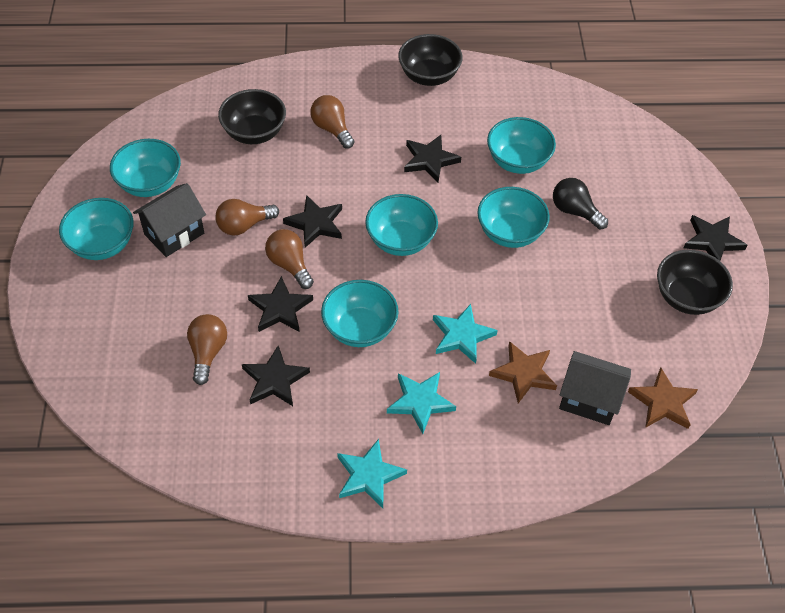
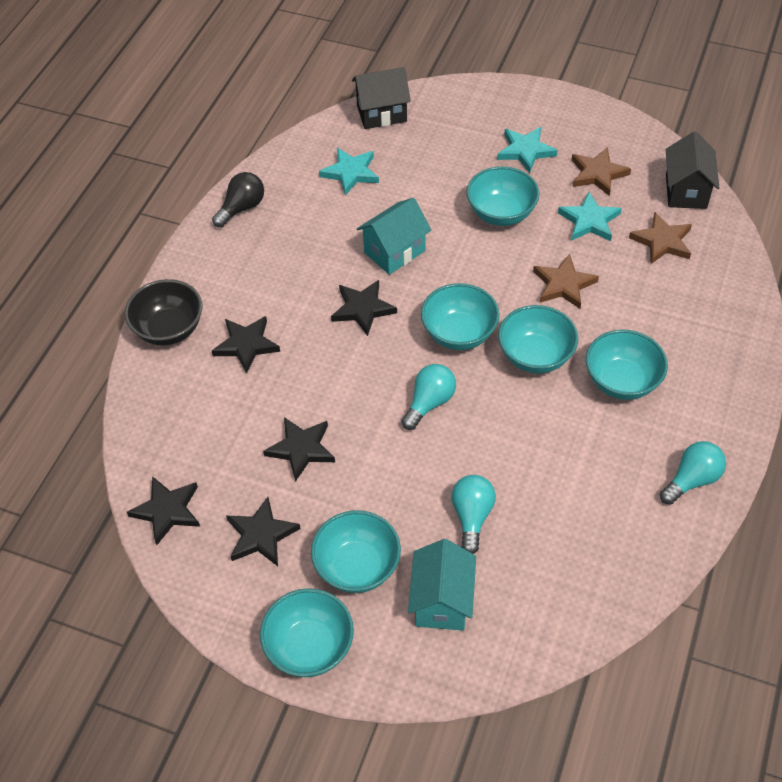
black bowl: [218,89,286,144] [398,34,463,86] [657,250,733,315] = 3 -> [125,279,203,345] = 1
brown light bulb: [187,314,227,385] [215,199,279,235] [265,229,314,289] [310,95,354,148] = 4 -> none = 0
brown star: [489,341,557,403] [628,368,698,429] = 2 -> [533,254,599,309] [572,147,631,196] [629,212,692,264] = 3
turquoise house: none = 0 -> [357,198,431,275] [408,539,476,631] = 2
turquoise light bulb: none = 0 -> [402,364,456,430] [451,475,496,554] [660,441,726,505] = 3

